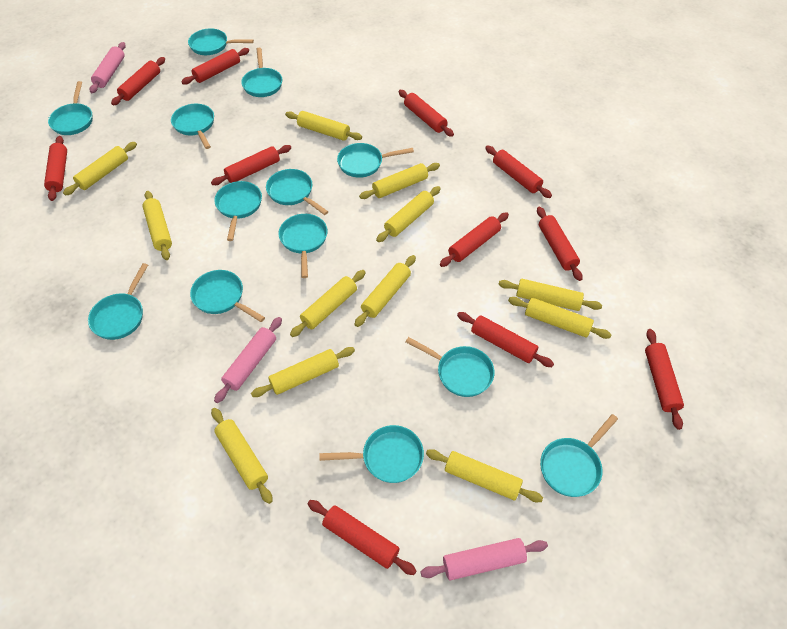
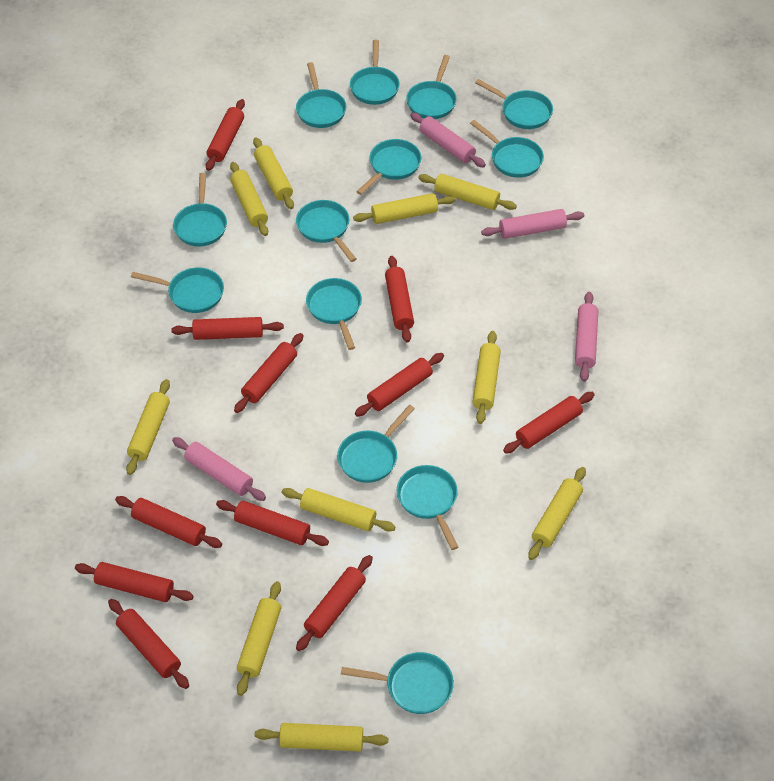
pink rolling pin: [90,42,126,93] [214,317,282,403] [420,538,548,580] = 3 -> [172,437,266,501] [410,113,486,167] [481,209,584,239] [575,292,598,382] = 4
yellow rolling pin: [63,142,137,196] [142,191,172,260] [211,408,273,504] [251,347,355,397] [285,111,362,141] [290,270,366,337] [355,255,416,327] [359,163,440,199] [376,186,441,242] [426,449,543,502] [498,279,602,311] [508,297,612,339] = 12 -> [126,379,170,475] [230,162,268,236] [237,581,281,696] [253,137,294,209] [255,723,388,752] [282,488,396,532] [353,193,456,224] [418,174,517,210] [472,331,501,424] [528,467,586,560] = 10

